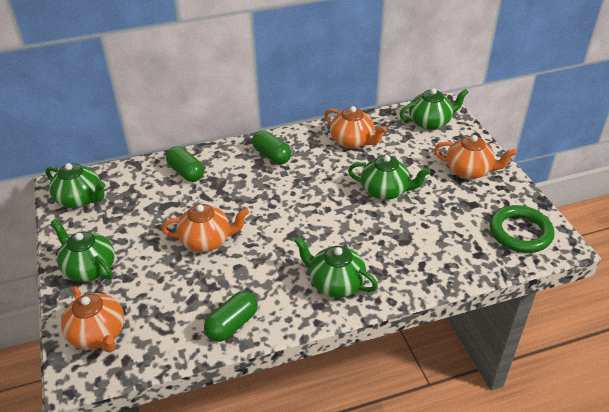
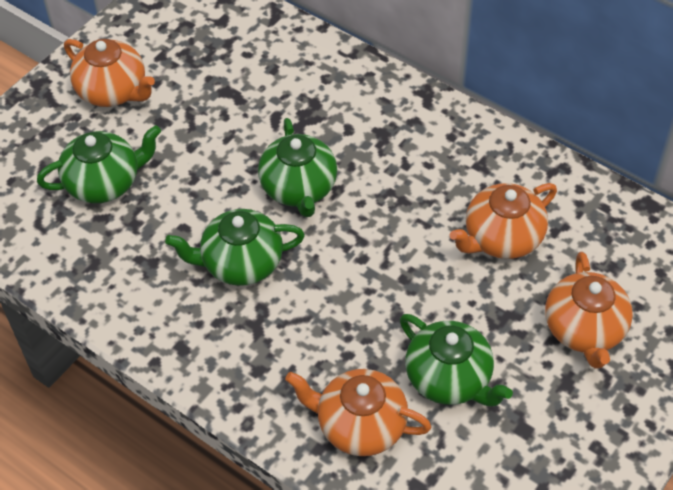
green capsule: [166,146,204,182] [204,291,258,342] [252,130,291,164] = 3 -> none = 0
green ring: [490,205,554,253] = 1 -> none = 0
green teapot: [46,163,106,208] [51,219,115,282] [294,236,378,298] [348,155,431,200] [400,88,469,130] = 5 -> [37,125,161,203] [165,209,305,286] [258,118,337,217] [400,314,513,407] = 4

